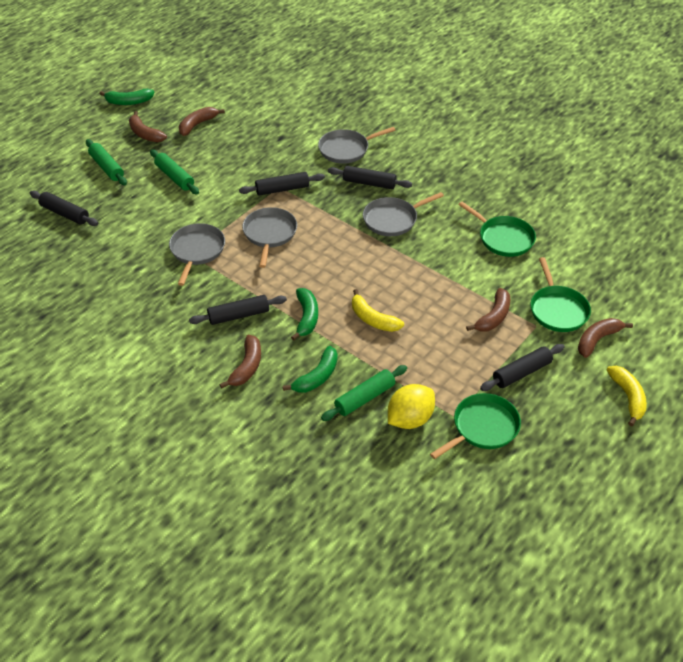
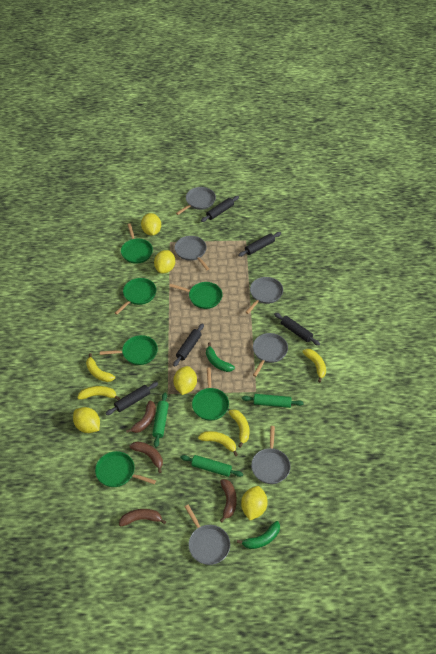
brown banana: [129,111,167,142] [179,107,225,136] [219,335,261,389] [466,288,510,332] [578,318,633,358] = 5 -> [119,509,166,527] [126,400,156,433] [129,441,163,473] [220,479,237,522] = 4
green banana: [100,89,154,105] [283,346,337,393] [291,288,318,340] = 3 -> [206,343,235,372] [237,521,280,549] = 2
green pan: [430,393,521,459] [458,202,536,257] [531,257,591,332] = 3 -> [95,451,156,487] [100,335,158,365] [115,278,156,315] [121,223,153,264] [169,282,222,309] [192,367,229,421] = 6
grey pan: [169,223,225,286] [242,207,297,268] [318,127,395,164] [363,192,444,236] = 4 -> [175,236,209,270] [176,187,216,215] [185,505,230,565] [246,277,283,314] [251,426,291,484] [253,333,288,377] = 6
yellow banana: [352,289,404,332] [607,366,647,426] = 2 -> [77,386,120,400] [86,353,115,382] [198,431,238,456] [229,409,249,448] [303,349,326,382] = 5
yellow lemon: [388,384,435,429] = 1 -> [73,407,100,433] [141,213,161,236] [154,250,175,273] [173,366,197,395] [241,486,268,520] = 5

